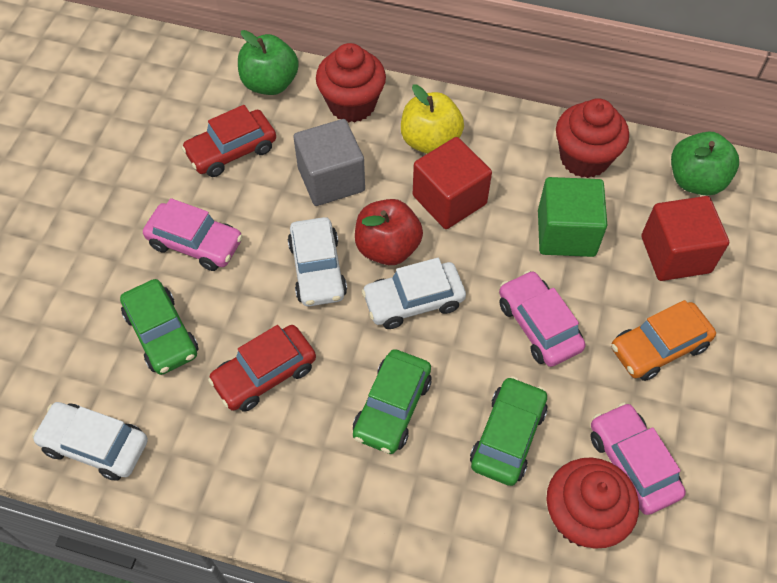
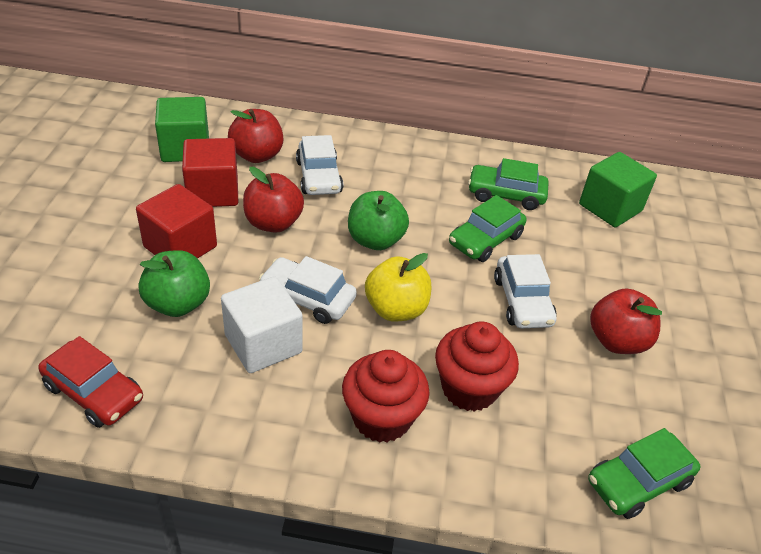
green cube: [538,177,607,257] = 1 -> [155,97,209,162] [579,152,657,227] = 2
grey cube: [294,119,365,206] = 1 -> none = 0
orange car: [611,300,716,381] = 1 -> none = 0
pink car: [143,198,243,271] [499,270,586,367] [590,403,686,515] = 3 -> none = 0
red apple: [355,199,423,265] = 1 -> [228,109,283,163] [243,167,304,233] [590,288,662,354] = 3
red car: [182,105,276,177] [208,325,316,412] = 2 -> [38,336,143,428] = 1
red cupcake: [316,43,386,122] [546,457,639,549] [556,98,629,178] = 3 -> [342,350,430,443] [435,321,519,412] = 2
white cube: none = 0 -> [221,276,303,373] = 1

